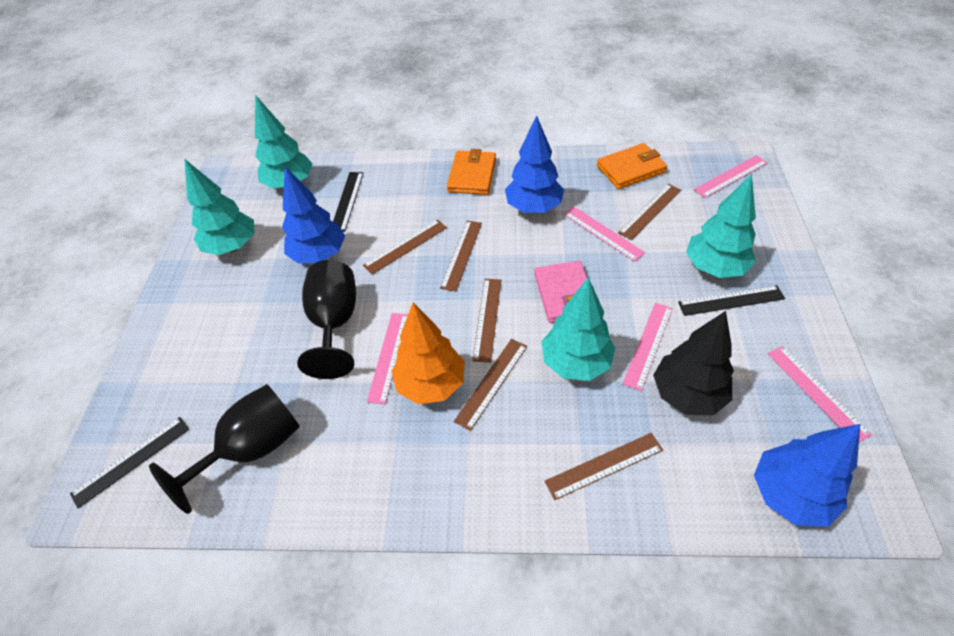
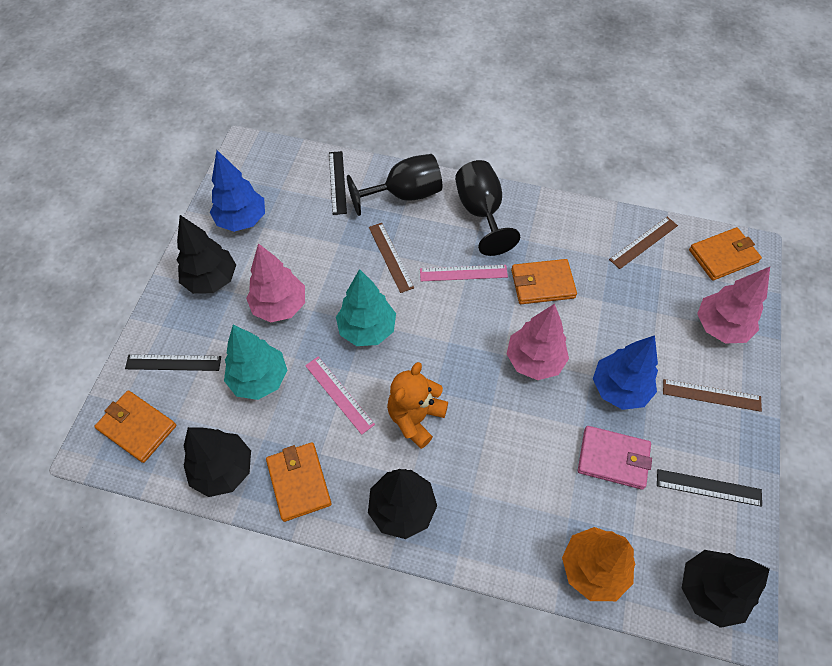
black tree: [653,311,734,415] = 1 -> [177,215,236,294] [184,427,251,497] [368,469,437,539] [682,550,770,628] = 4
blue tree: [282,167,345,264] [505,115,564,213] [754,424,860,527] = 3 -> [210,150,265,232] [593,335,658,410] = 2
brown ruler: [363,219,447,274] [440,220,482,292] [454,339,527,431] [472,279,501,363] [545,433,663,500] [618,184,682,240] = 6 -> [369,223,414,293] [609,217,678,269] [663,379,762,412] = 3
orange teddy bear: none = 0 -> [387,362,448,449] = 1
orange wallet: [447,149,496,195] [597,143,667,189] = 2 -> [94,390,176,463] [266,442,332,522] [511,259,577,304] [689,227,762,281] = 4
pink ruler: [367,313,408,404] [563,206,645,262] [623,303,673,391] [694,155,768,198] [768,346,872,442] = 5 -> [305,357,375,435] [420,265,508,281] = 2
pink tree: none = 0 -> [246,243,305,322] [507,304,569,380] [697,267,770,344] = 3
turquoise tree: [185,159,254,255] [255,95,313,188] [542,277,615,381] [686,174,756,278] = 4 -> [224,325,287,400] [336,269,396,346] = 2

